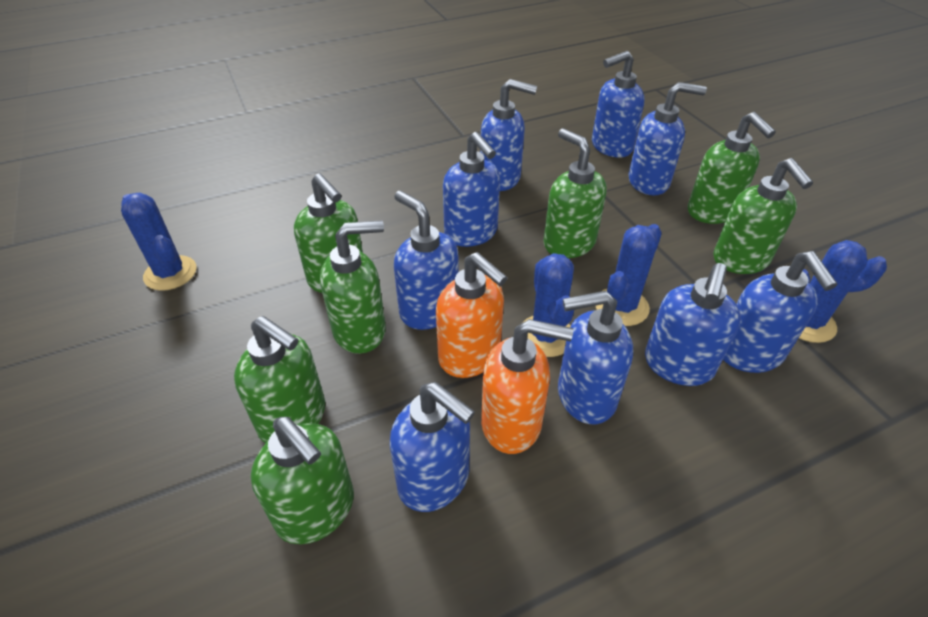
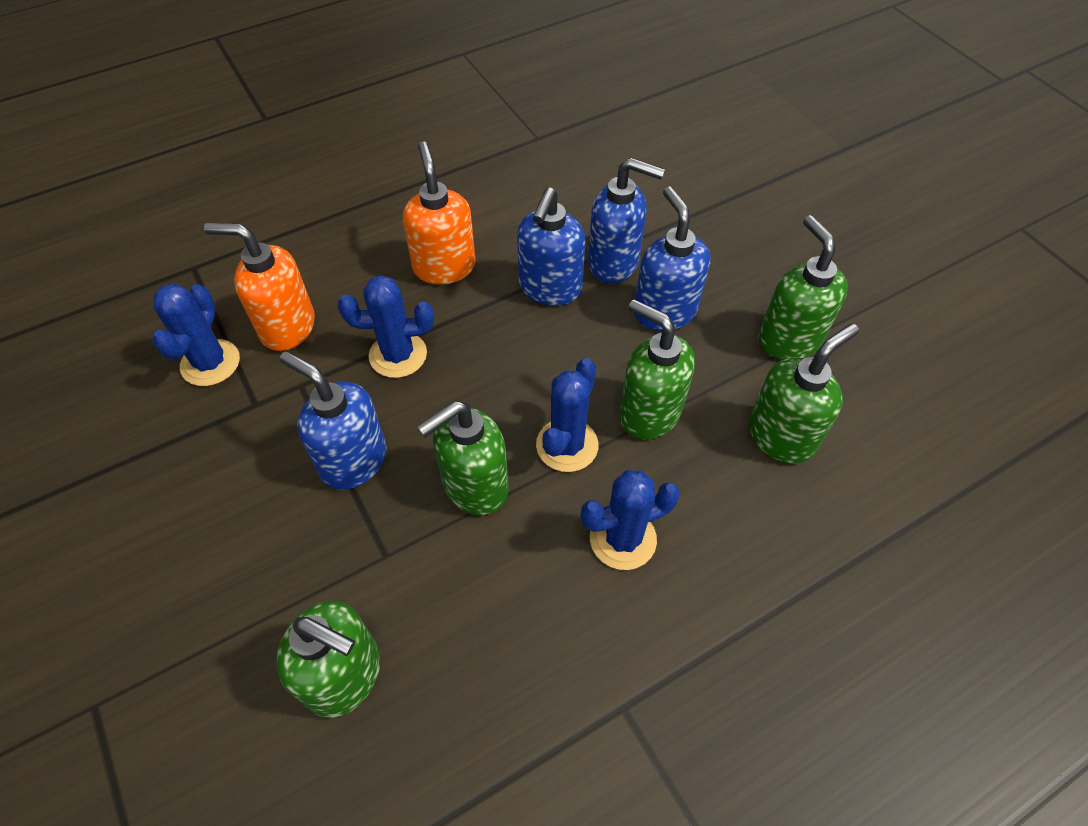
blue soap dispenser: [390,382,475,512] [394,191,459,330] [443,132,500,247] [480,79,537,191] [558,291,633,424] [592,51,645,158] [628,82,707,195] [645,263,741,386] [723,251,838,373] = 9 -> [280,351,387,490] [517,187,586,306] [588,158,665,283] [634,186,710,331] = 4
green soap dispenser: [234,316,325,443] [251,417,354,544] [294,173,363,293] [320,220,386,354] [544,129,607,258] [688,112,776,224] [713,158,813,274] = 7 -> [276,601,380,718] [417,401,509,515] [619,299,695,439] [748,323,859,464] [758,215,848,360] = 5

